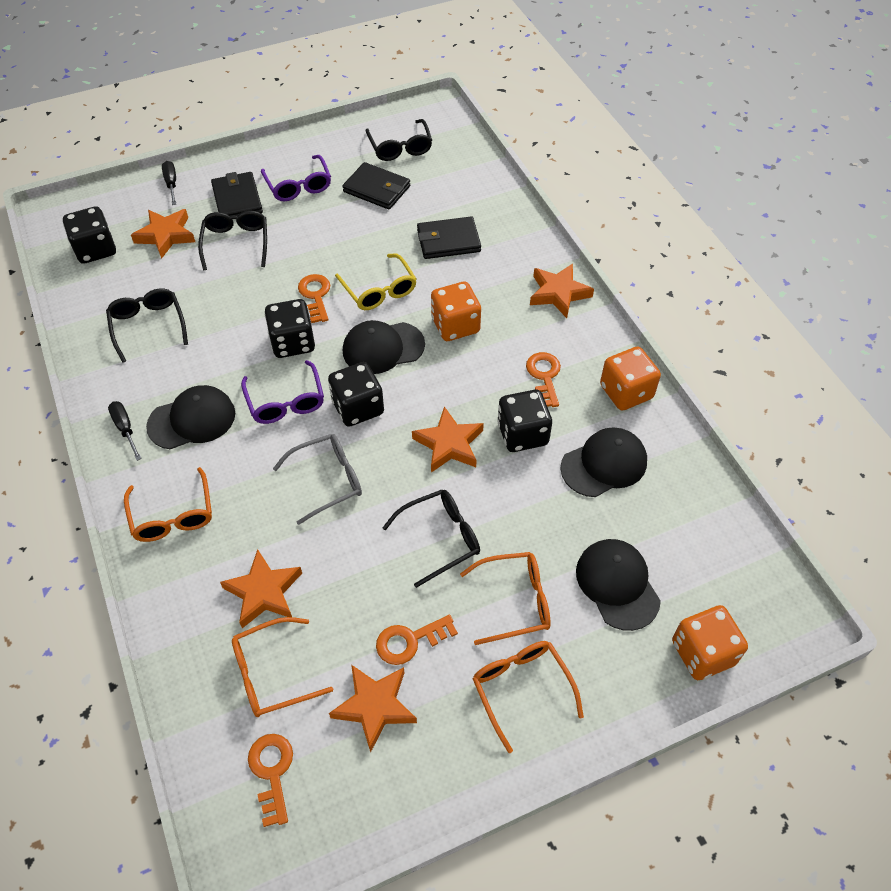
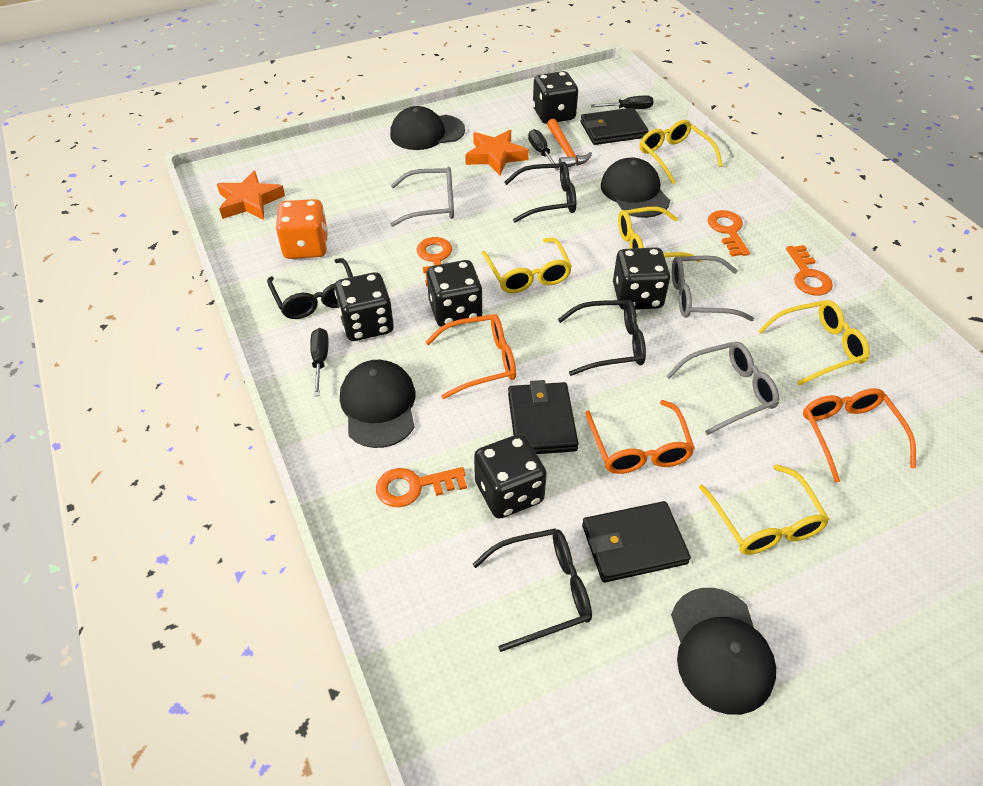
black dice: [63,206,116,264] [265,299,315,358] [328,362,384,426] [498,390,552,452] = 4 -> [334,272,394,341] [427,260,483,327] [474,434,547,519] [533,71,578,124] [613,247,670,310] = 5
black screwdriver: [108,401,142,461] [162,161,176,205] = 2 -> [310,328,329,396] [528,129,560,170] [590,95,654,109] = 3
grey glasses: [273,434,362,525] = 1 -> [391,167,454,227] [666,342,779,435] [672,256,754,321] = 3
orange dice: [431,281,481,341] [600,347,661,410] [672,605,748,680] = 3 -> [275,199,328,259] = 1
orange glasses: [124,467,212,542] [232,617,333,717] [460,552,551,645] [472,641,584,753] = 4 -> [426,314,516,399] [585,400,695,474] [803,388,916,483] = 3
orange hammer: none = 0 -> [547,119,592,167] = 1
orange star: [131,209,195,259] [220,549,302,628] [329,665,417,753] [412,406,484,472] [530,264,594,318] = 5 -> [217,170,285,220] [465,130,529,175] = 2
purple glasses: [241,360,324,424] [261,155,331,201] = 2 -> none = 0
yellow glasses: [335,253,417,310] = 1 -> [482,238,572,294] [618,207,701,262] [640,120,723,184] [699,464,830,555] [758,300,870,386] = 5

